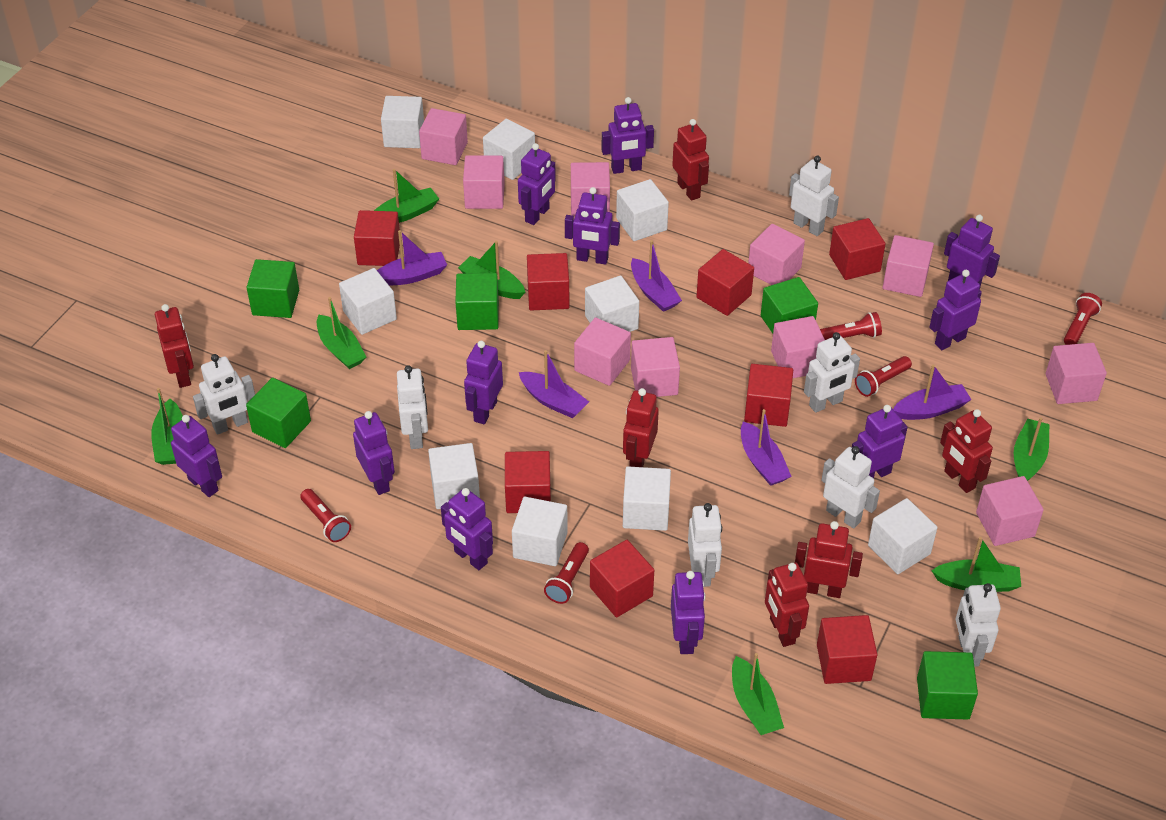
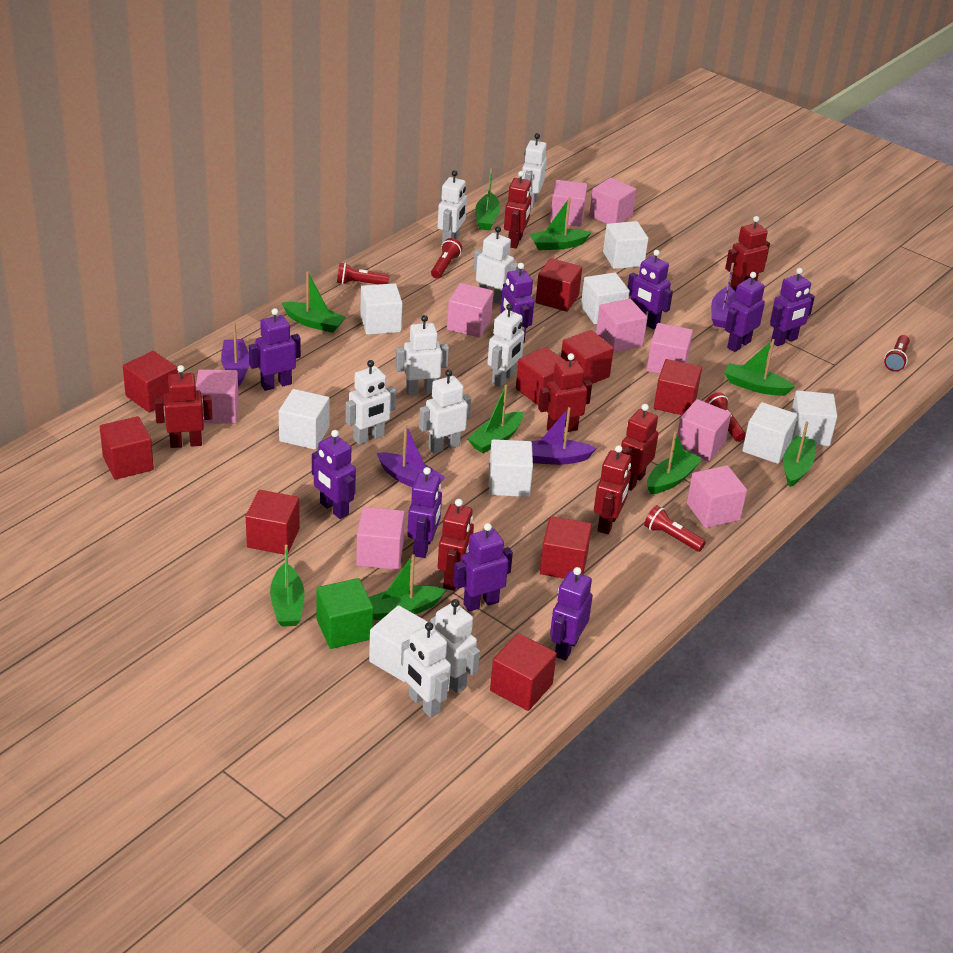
green boat: [151,388,183,465] [317,297,366,369] [374,169,439,223] [458,241,525,299] [732,653,784,735] [931,537,1021,592] [1014,417,1049,481] = 7 -> [270,544,304,627] [282,271,346,333] [369,554,446,621] [467,385,524,453] [475,169,500,230] [530,197,592,250] [647,431,702,494] [725,339,795,396] [783,421,815,487] = 9
green cube: [246,378,311,448] [247,259,299,318] [455,273,499,330] [761,277,818,333] [917,651,978,720] = 5 -> [316,578,374,649] = 1
pink cube: [419,108,468,165] [463,155,505,209] [571,162,610,216] [574,318,631,386] [631,337,680,397] [748,224,805,285] [771,316,825,378] [883,235,934,297] [976,476,1044,546] [1046,343,1107,404] = 10 -> [196,369,239,424] [356,507,405,570] [447,283,493,338] [550,180,587,227] [589,178,636,224] [596,298,647,353] [647,323,693,374] [677,399,731,461] [687,465,747,528] = 9
purple boat: [377,230,447,285] [519,350,589,418] [631,240,682,312] [741,409,792,486] [893,364,971,420] = 5 -> [221,322,249,387] [377,424,446,487] [531,407,597,465] [711,263,736,328] = 4
purple robot: [171,415,222,497] [353,411,395,495] [441,488,493,570] [464,341,503,424] [518,143,556,225] [565,187,620,265] [602,97,654,174] [671,571,705,654] [852,405,908,479] [929,270,982,350] [944,215,1000,290] = 11 -> [249,308,301,391] [312,430,356,519] [407,467,442,558] [453,523,513,612] [500,263,534,343] [550,567,593,661] [627,250,673,329] [725,272,765,352] [770,268,815,346] = 9
red cube: [354,210,400,266] [505,451,551,513] [527,253,569,310] [590,540,654,617] [696,249,754,316] [744,364,793,427] [817,615,877,684] [829,218,885,280] = 8 -> [100,416,154,480] [123,351,178,413] [246,490,300,555] [490,633,557,711] [516,347,567,405] [536,258,582,312] [540,516,592,579] [561,330,614,384] [654,359,702,415] = 9
red robot: [155,304,194,388] [623,388,659,467] [672,119,709,201] [765,563,809,647] [795,521,863,598] [940,409,993,493] = 6 -> [154,365,212,448] [438,499,474,591] [504,171,532,249] [538,353,592,432] [594,445,631,534] [620,404,659,491] [725,216,770,292] = 7
white cube: [339,268,397,335] [381,96,424,148] [428,443,480,509] [483,119,535,180] [512,497,568,566] [585,276,639,332] [616,179,669,241] [623,467,671,531] [868,498,937,574] = 9 -> [279,389,330,450] [360,283,403,335] [369,605,428,682] [489,439,533,497] [581,273,630,324] [603,221,648,269] [742,402,797,464] [791,390,837,446] = 8
white robot: [193,354,255,435] [397,365,428,449] [688,503,722,587] [789,156,839,236] [804,332,860,413] [821,446,880,529] [956,583,1001,667] = 7 -> [346,360,396,445] [395,315,449,395] [401,622,451,718] [419,369,471,454] [430,599,480,693] [438,170,467,243] [473,226,519,305] [487,304,525,387] [522,133,547,209] = 9

